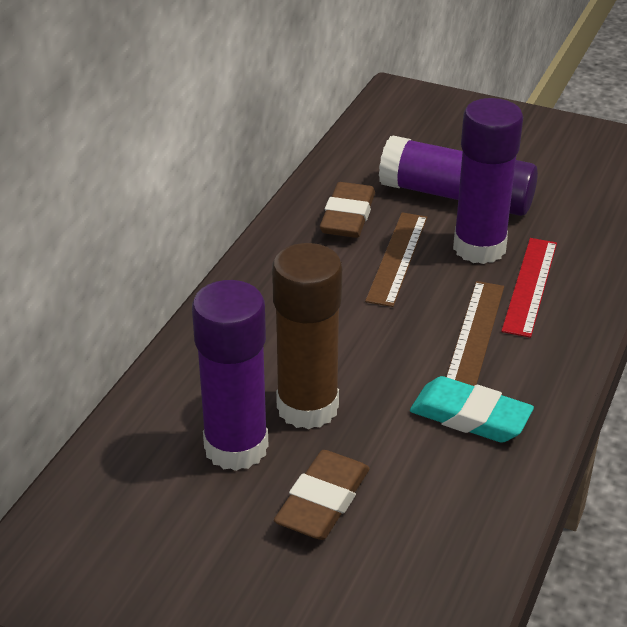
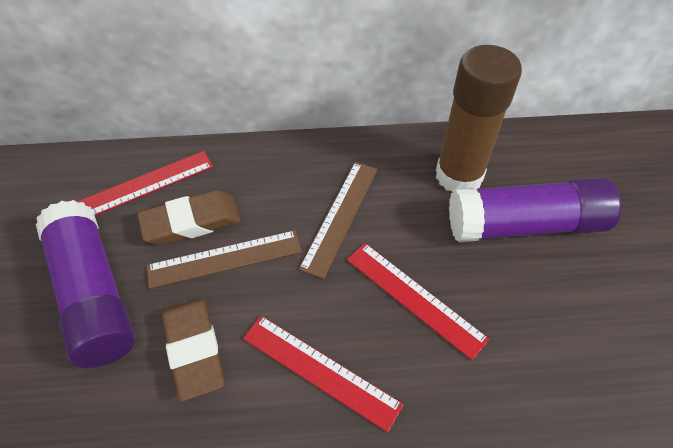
purple glue stick: [192,280,269,471] [379,136,538,216] [453,98,523,264] = 3 -> [36,200,135,368] [449,178,621,242] = 2
red ruler: [501,238,557,338] = 1 -> [77,151,213,216] [243,316,404,432] [347,243,490,360] = 3
turquoise eraser: [410,376,534,443] = 1 -> none = 0

